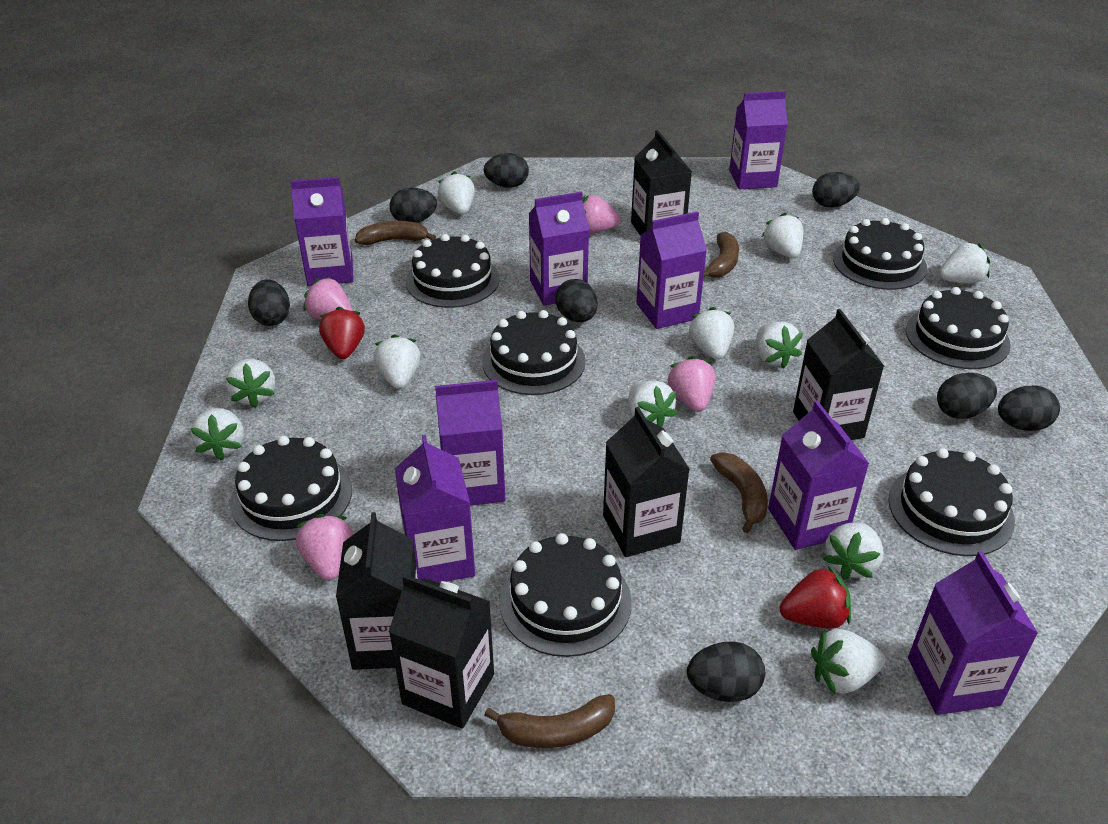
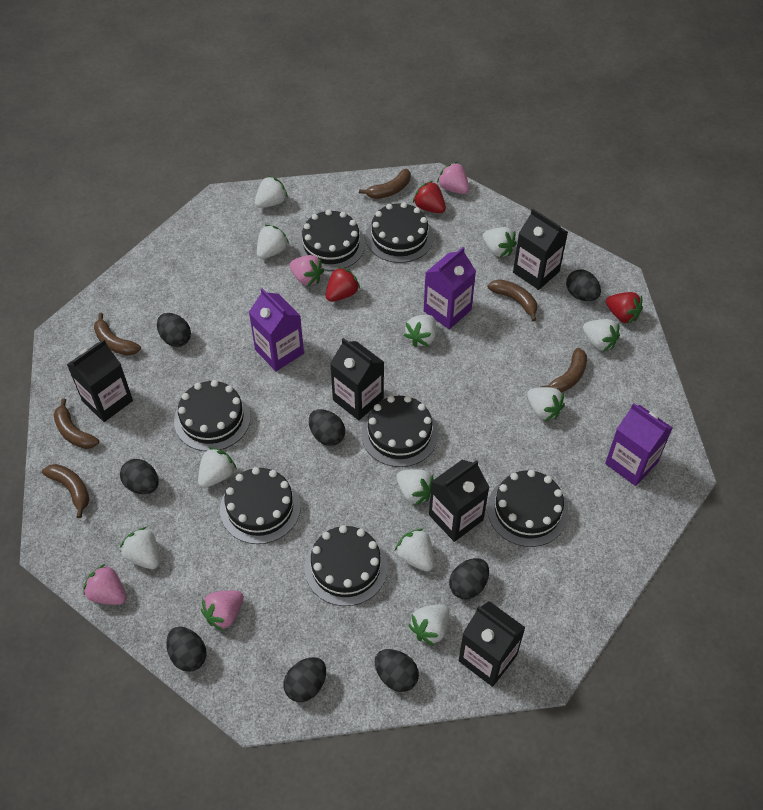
brown banana: [355,221,436,245] [484,694,615,748] [704,232,739,278] [710,452,768,533] = 4 -> [42,464,89,518] [54,398,99,449] [94,313,141,356] [359,169,411,199] [488,279,537,321] [540,348,587,393] = 6
purple carton: [290,177,353,286] [395,435,475,583] [435,380,505,506] [529,192,589,306] [636,211,707,329] [729,91,788,189] [768,400,869,550] [908,551,1038,715] = 8 -> [249,288,304,371] [424,247,476,329] [605,403,672,486] = 3
red strawberry: [319,307,365,359] [780,566,851,629] = 2 -> [326,267,360,302] [413,181,446,213] [606,292,643,324] = 3

